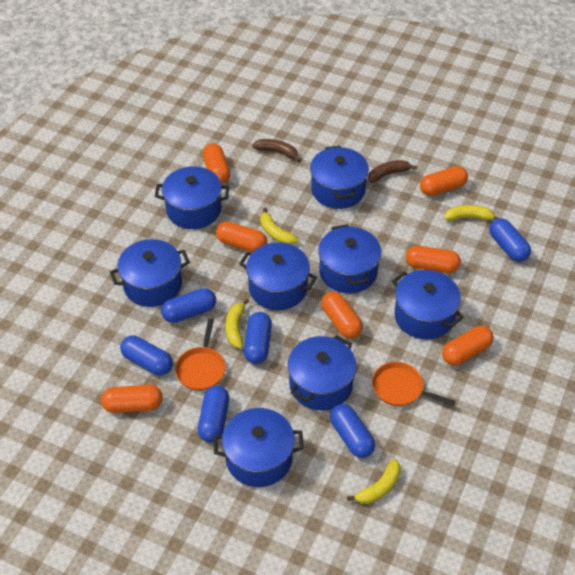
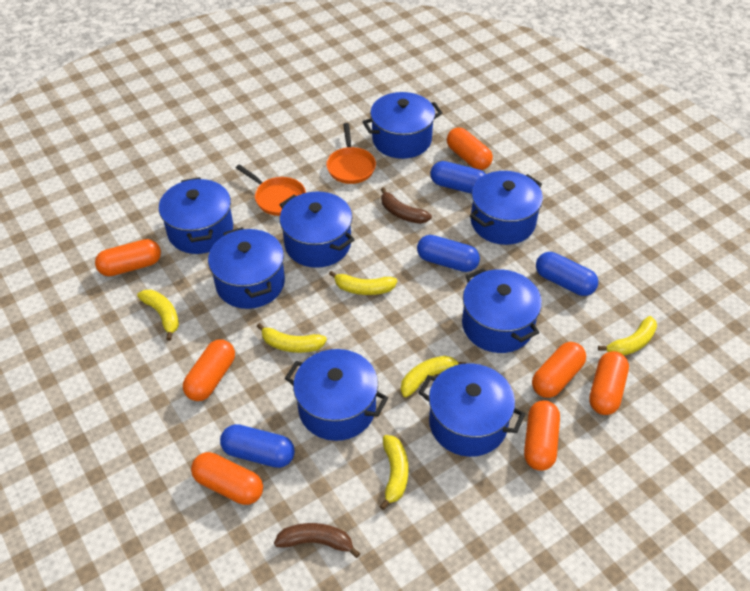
blue capsule: [120,335,173,375] [161,288,216,323] [198,385,229,442] [244,312,272,364] [330,404,375,458] [489,218,531,262] = 6 -> [220,424,295,468] [417,235,480,272] [430,161,486,194] [536,252,598,296] = 4
yellow banana: [226,299,249,348] [260,208,298,245] [347,459,401,504] [444,205,499,221] = 4 -> [137,290,179,341] [257,323,327,353] [329,271,397,295] [380,435,408,510] [401,356,466,397] [598,316,657,355] = 6

